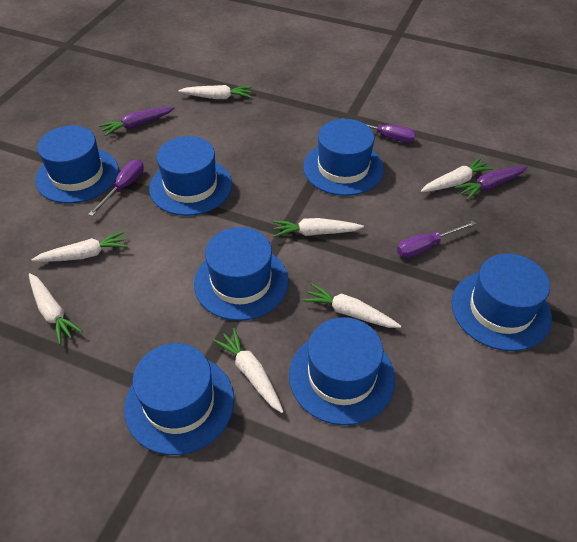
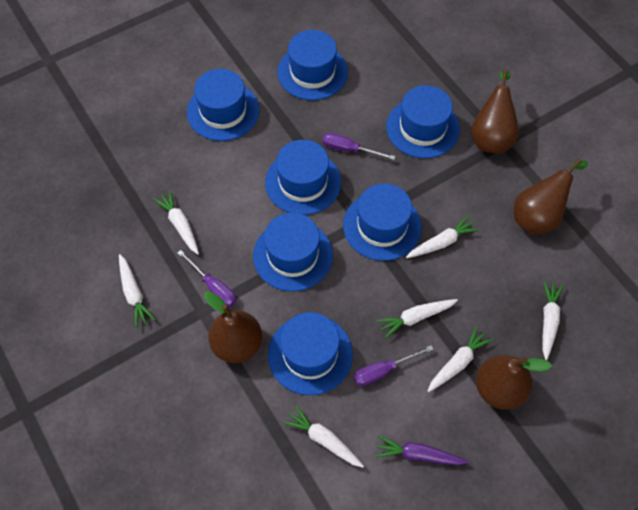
brown pear: none = 0 -> [204,291,262,363] [471,70,519,154] [476,355,552,410] [514,158,588,235] = 4
purple carrot: [99,107,175,136] [455,166,528,200] = 2 -> [375,435,468,465] = 1

